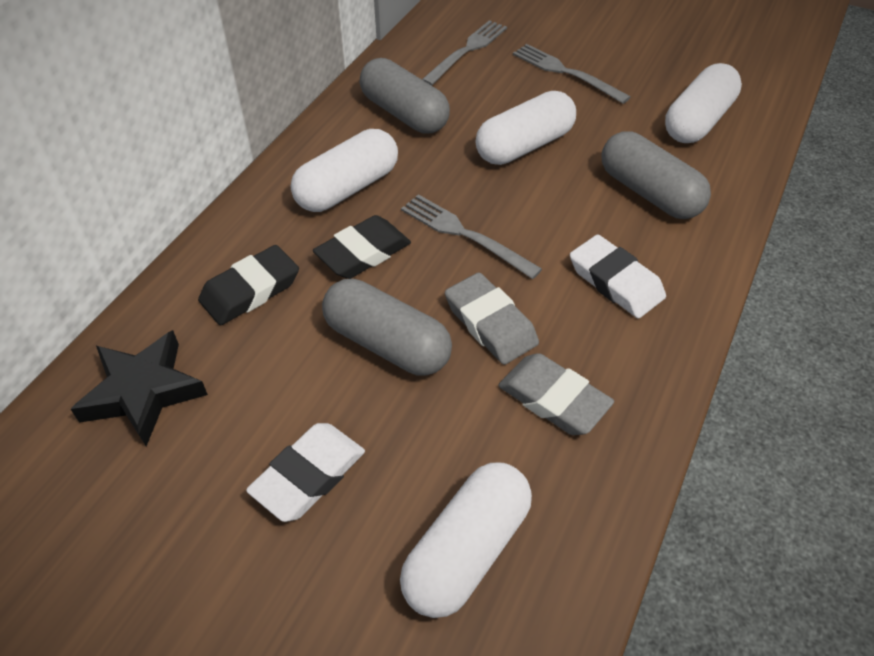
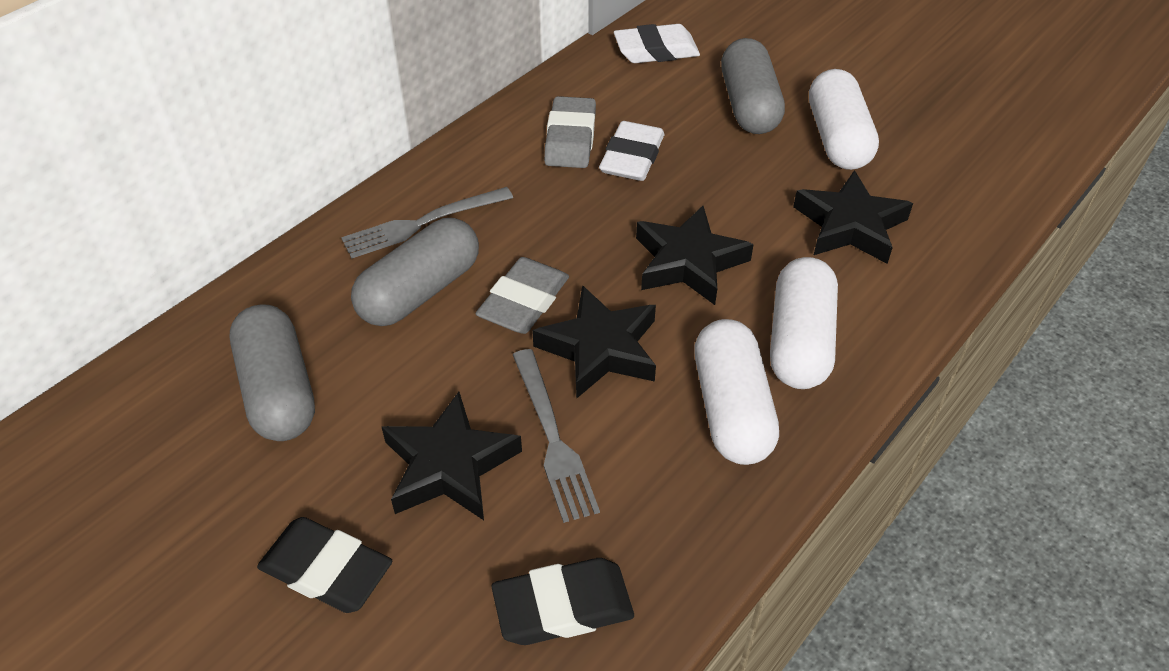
black star: [71,330,208,446] = 1 -> [382,392,522,520] [532,285,656,399] [636,206,754,305] [793,170,913,264] = 4
grey fork: [401,194,542,279] [422,20,507,86] [513,44,631,104] = 3 -> [341,187,513,259] [513,349,600,523] = 2
white capsule: [291,129,398,212] [400,463,532,618] [476,91,576,165] [665,63,742,143] = 4 -> [694,319,779,465] [770,257,838,389] [809,69,879,170] = 3

